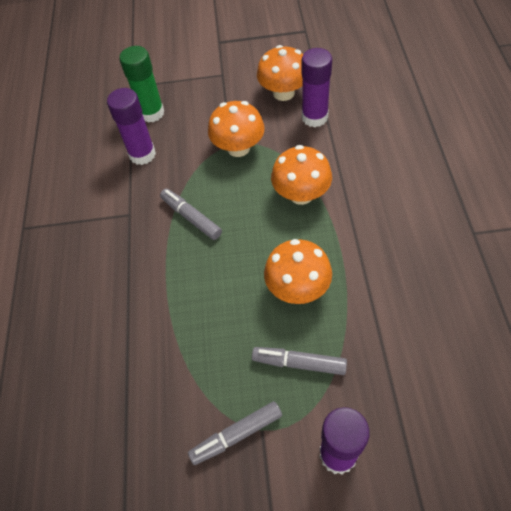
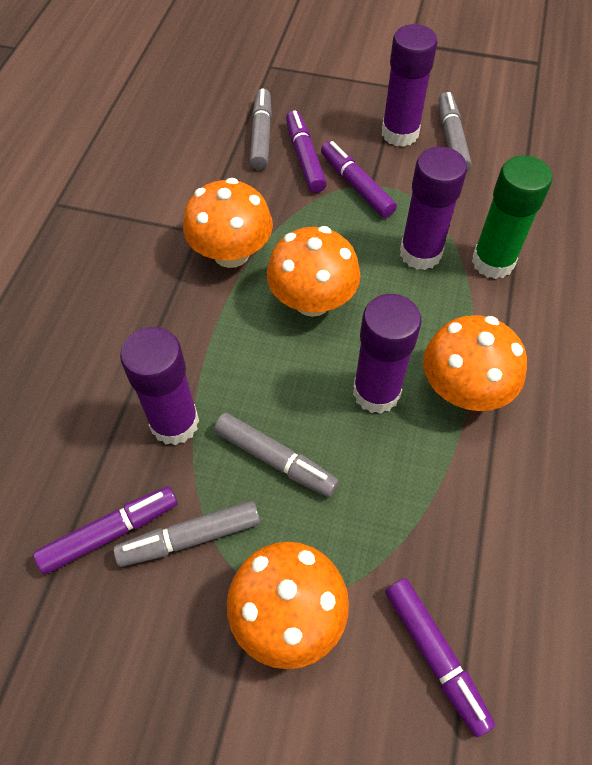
grey marker: [160,189,222,240] [188,401,282,465] [252,347,347,375] = 3 -> [113,501,260,567] [214,413,339,497] [250,89,272,170] [438,92,472,171] = 4
purple glue stick: [107,88,156,165] [301,48,332,127] [319,407,370,474] = 3 -> [120,327,199,445] [353,294,422,414] [382,24,438,147] [400,147,467,270] = 4
purple marker: none = 0 -> [33,486,178,574] [286,110,327,193] [321,141,397,218] [385,578,495,738] = 4

